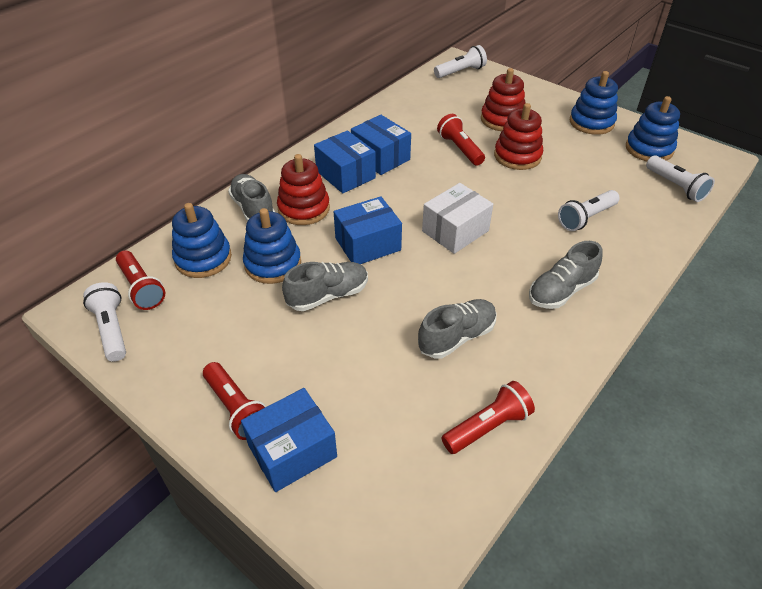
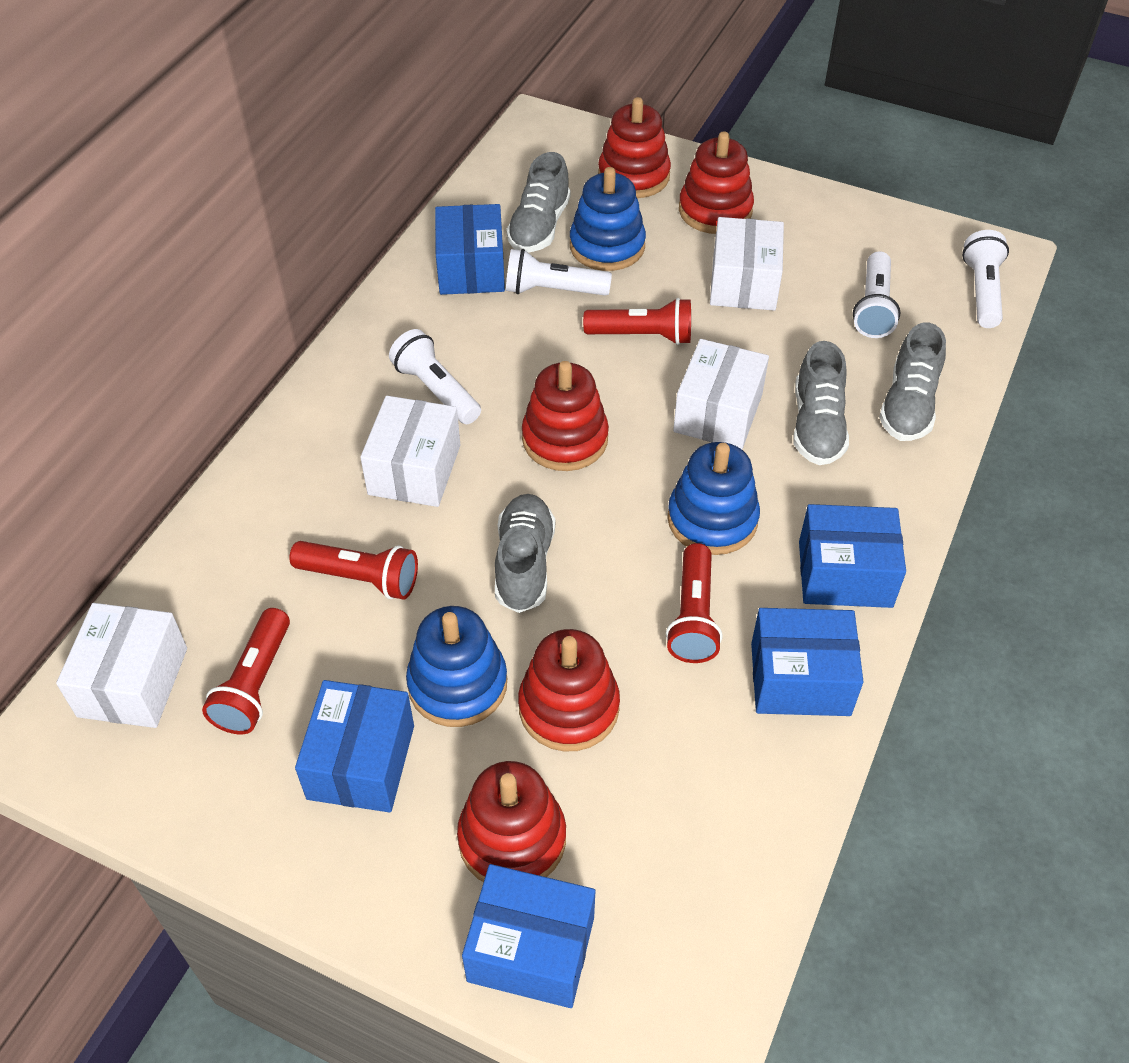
blue box: [241,388,337,492] [314,130,376,193] [334,196,402,264] [351,115,411,175] = 4 -> [295,680,414,813] [435,204,505,295] [462,864,595,1008] [751,608,864,716] [799,504,906,608] = 5
blue stacking toy: [172,203,232,278] [243,208,301,284] [570,71,618,135] [626,96,680,161] = 4 -> [406,606,507,727] [570,167,646,271] [667,442,760,555] = 3
red stacking toy: [277,154,330,225] [481,68,525,131] [494,103,543,170] = 3 -> [457,761,566,882] [518,629,620,752] [522,361,609,471] [598,97,671,198] [679,131,754,234] = 5
white box: [422,183,493,254] = 1 -> [56,603,187,728] [360,396,460,507] [673,339,769,449] [710,217,784,311] = 4

